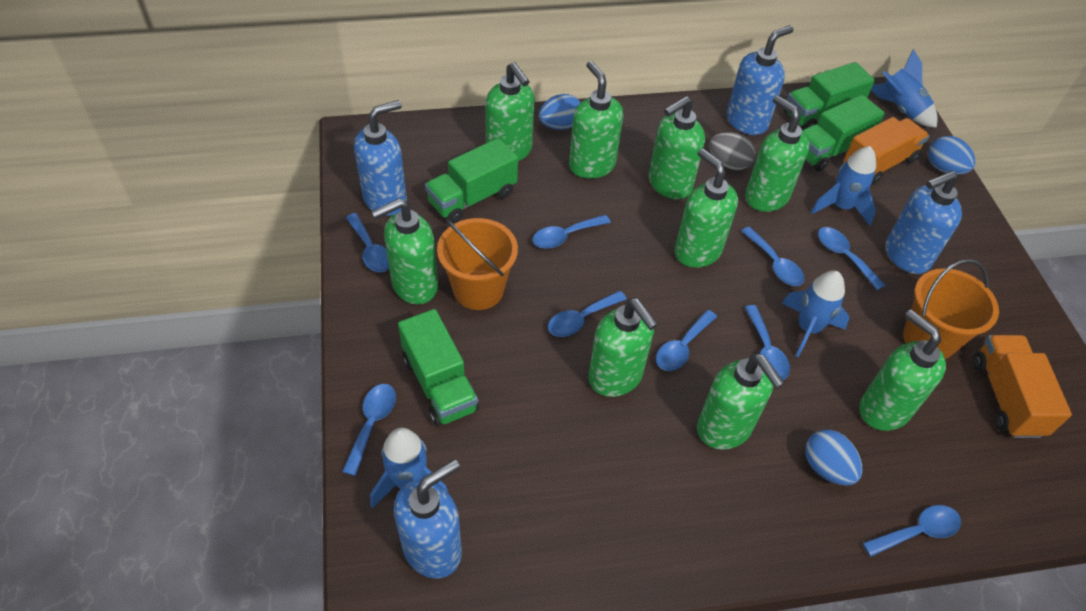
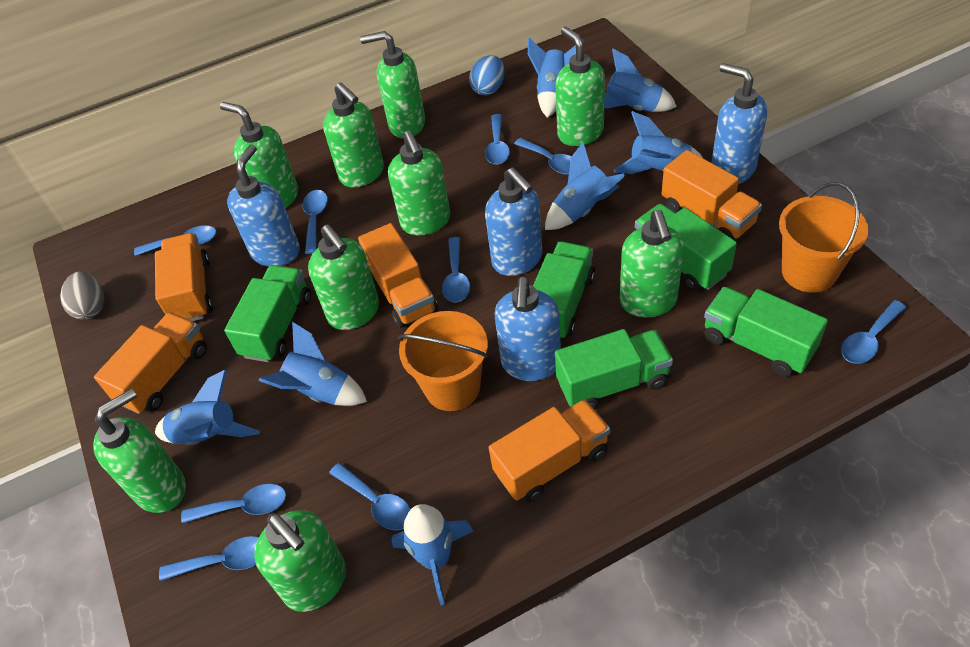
blue egg: [539,94,581,130] [805,430,862,485] [928,136,976,175] = 3 -> [469,55,505,95] = 1
blue rocket: [370,428,448,508] [781,271,849,357] [811,146,876,226] [871,49,938,128] = 4 -> [155,370,260,445] [258,322,367,406] [391,504,473,605] [528,38,584,118] [545,142,626,230] [604,49,677,112] [614,111,703,174] = 7
green truck: [398,309,479,426] [425,138,518,223] [784,62,875,130] [802,95,885,171] = 4 -> [224,265,311,362] [533,241,595,339] [555,329,673,409] [635,204,737,291] [704,287,828,377] = 5
orange truck: [843,117,929,185] [973,335,1072,438] = 2 -> [94,312,207,414] [155,233,213,321] [358,223,438,328] [489,399,610,502] [662,150,762,240] = 5

